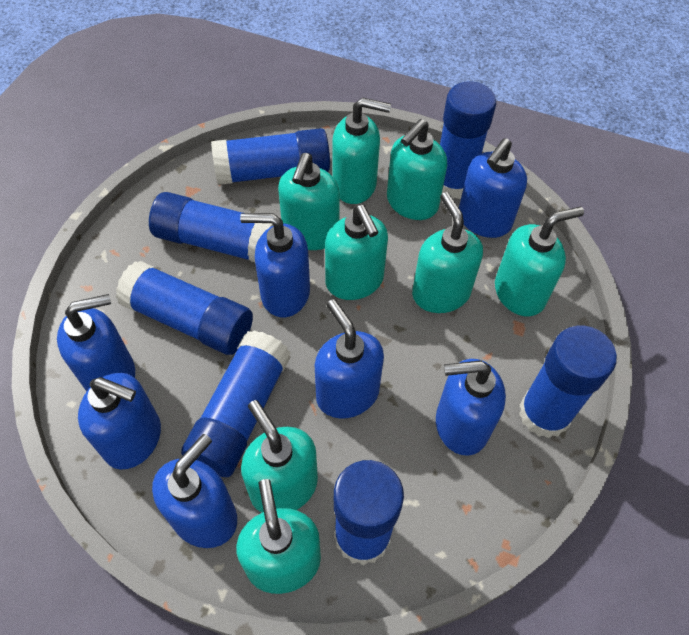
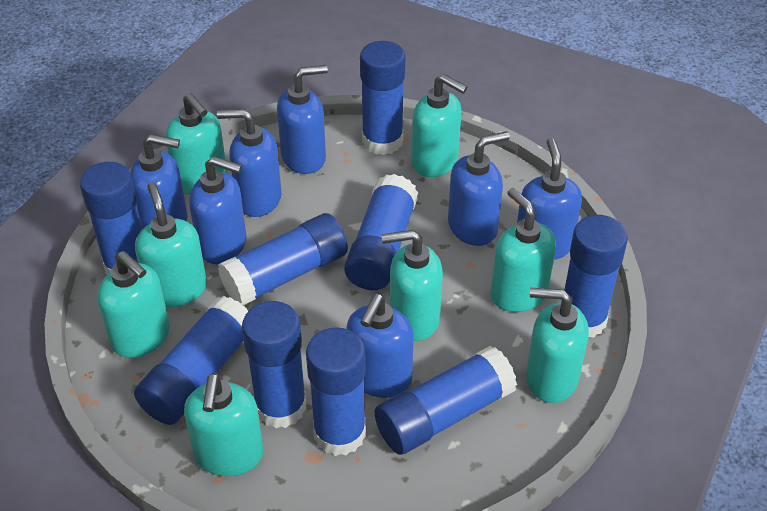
blue glue stick: [116,261,253,355] [149,192,274,263] [181,330,291,477] [211,128,330,185] [334,460,404,566] [440,81,496,199] [519,326,617,438] = 7 -> [80,162,142,275] [134,296,248,425] [218,213,348,306] [242,301,306,428] [306,327,366,456] [344,174,418,290] [360,41,405,155] [374,346,517,455] [565,215,628,338] = 9

